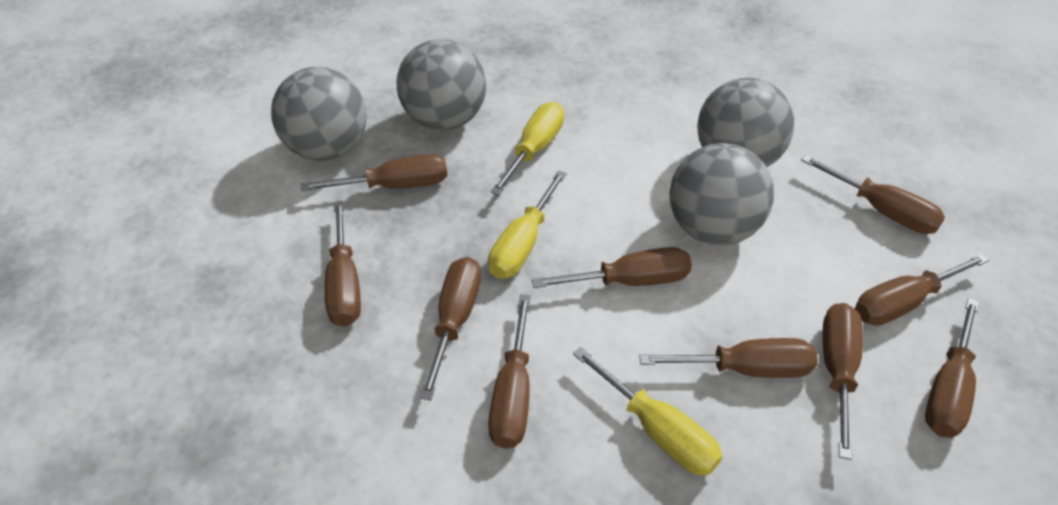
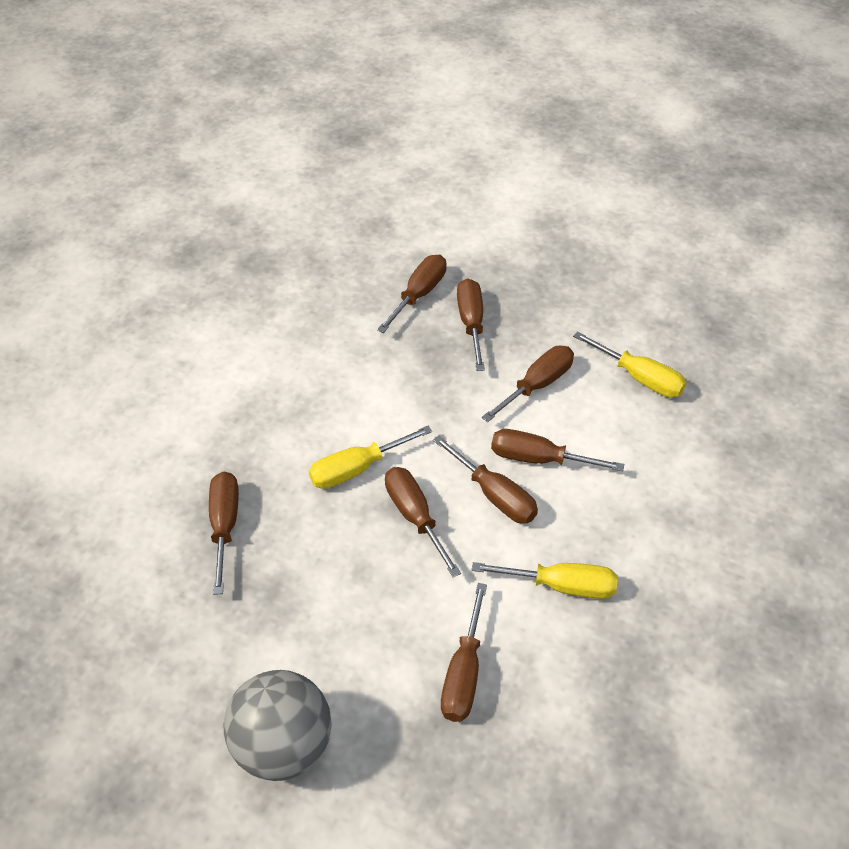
brown screwdriver: [301,154,448,191] [325,201,361,327] [420,257,481,401] [488,294,531,449] [532,247,692,288] [639,338,818,378] [801,155,945,234] [823,303,863,460] [855,253,989,326] [925,298,979,438] = 10 -> [209,472,239,595] [377,255,447,333] [385,467,461,577] [433,436,538,523] [441,583,487,722] [457,278,485,371] [482,346,574,422] [491,429,624,471] = 8
grey ball: [271,67,367,161] [396,39,486,130] [669,143,774,245] [697,78,794,167] = 4 -> [224,670,332,781] = 1

